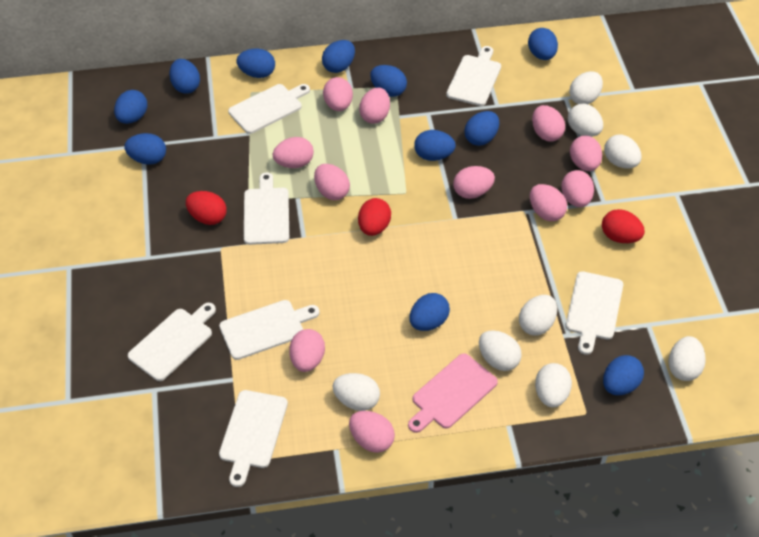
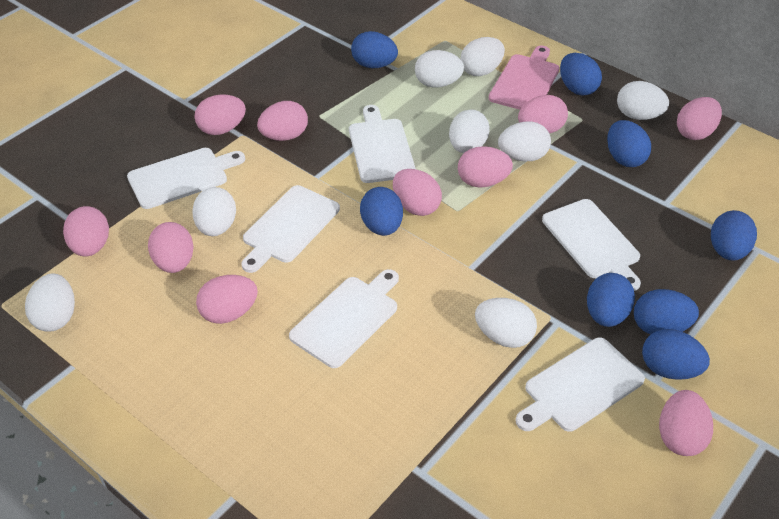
blue egg: [114,90,147,124] [124,133,166,165] [169,59,200,93] [237,48,275,78] [322,40,355,73] [370,65,407,97] [410,293,450,331] [414,130,456,161] [464,111,499,146] [528,28,558,60] [603,355,644,395] = 11 -> [351,31,398,68] [360,187,403,236] [560,53,602,96] [587,273,635,327] [607,120,651,167] [634,289,699,335] [642,329,710,380] [711,210,757,261] = 8
pink egg: [273,137,314,168] [289,329,325,372] [314,164,350,200] [323,77,353,111] [349,411,395,453] [359,87,390,124] [453,166,495,199] [530,184,567,221] [532,105,565,141] [561,170,594,207] [570,135,602,171] = 11 -> [63,206,109,256] [148,222,194,273] [195,94,246,135] [196,275,258,324] [257,101,308,141] [393,169,442,216] [458,146,513,188] [518,95,568,133] [659,390,713,456] [677,97,722,140] = 10
red egg: [186,191,227,225] [358,198,391,236] [602,209,645,243] = 3 -> none = 0
white cutting board: [128,303,216,381] [219,300,320,360] [219,390,288,487] [228,84,310,134] [244,172,289,245] [446,46,501,106] [566,271,623,355] = 7 -> [127,148,245,209] [241,185,340,273] [289,269,399,368] [349,105,416,183] [516,337,645,432] [542,199,641,291] = 6

